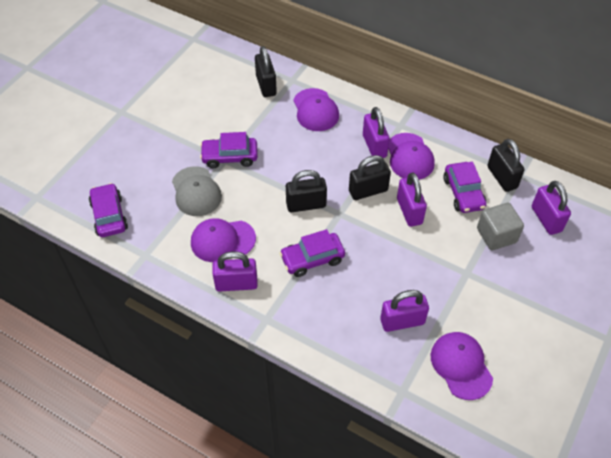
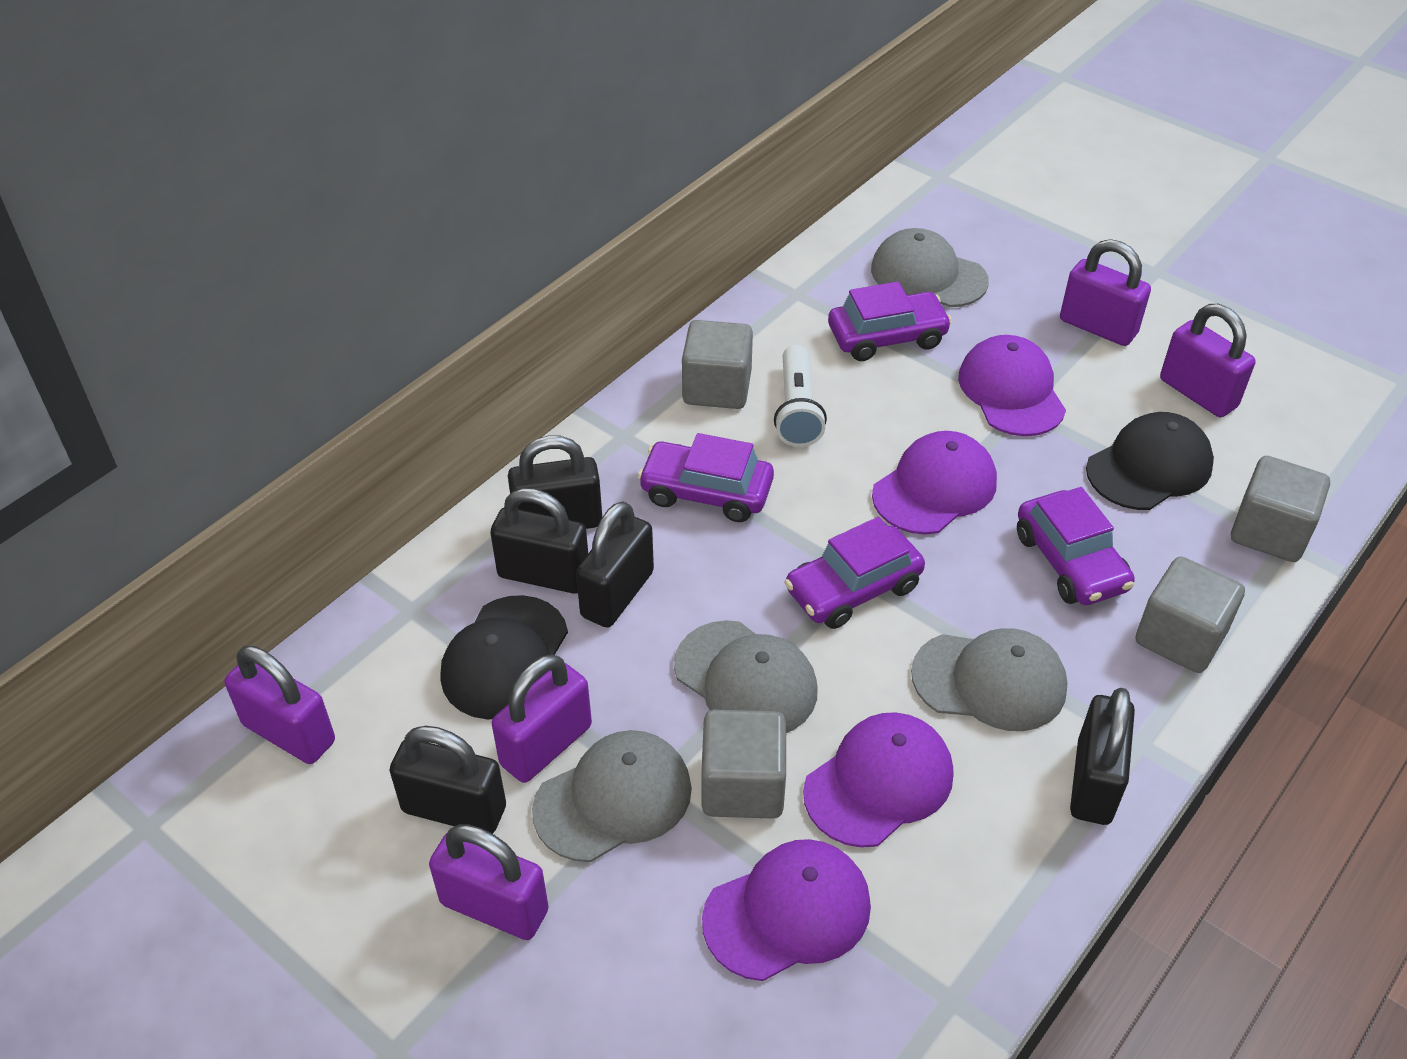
black cap: none = 0 -> [441,595,568,719] [1086,412,1214,510] = 2
black padlock: [255,46,277,97] [286,170,327,212] [349,155,391,200] [487,139,525,192] = 4 -> [389,726,506,834] [490,488,588,594] [508,435,602,529] [576,501,654,628] [1070,688,1135,825] = 5
grey cap: [172,166,222,216] = 1 -> [532,730,692,862] [674,620,818,733] [871,228,989,307] [911,628,1068,731] = 4
grey cube: [477,203,524,250] = 1 -> [682,320,753,409] [701,710,786,819] [1136,557,1245,673] [1231,456,1330,562] = 4
white flashlight: none = 0 -> [774,345,827,447] = 1

